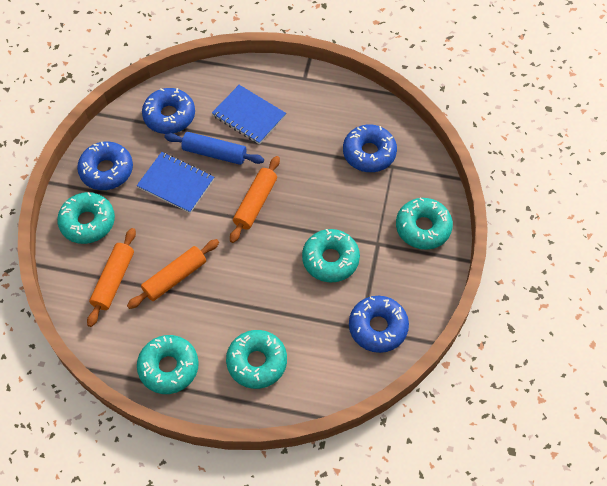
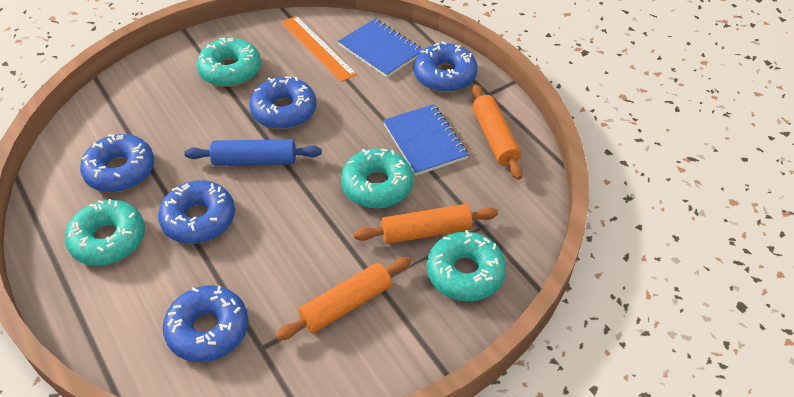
blue donut: [77,142,133,190] [142,88,195,134] [343,125,397,172] [349,296,409,353] = 4 -> [80,134,154,192] [158,180,235,244] [163,285,248,362] [249,76,317,129] [414,41,478,92] = 5
orange ruler: none = 0 -> [281,16,357,82] = 1
turquoise donut: [57,192,115,244] [137,335,199,394] [226,330,287,389] [302,229,360,282] [396,198,453,250] = 5 -> [65,199,145,266] [196,38,261,87] [341,149,413,208] [426,230,506,301] = 4

